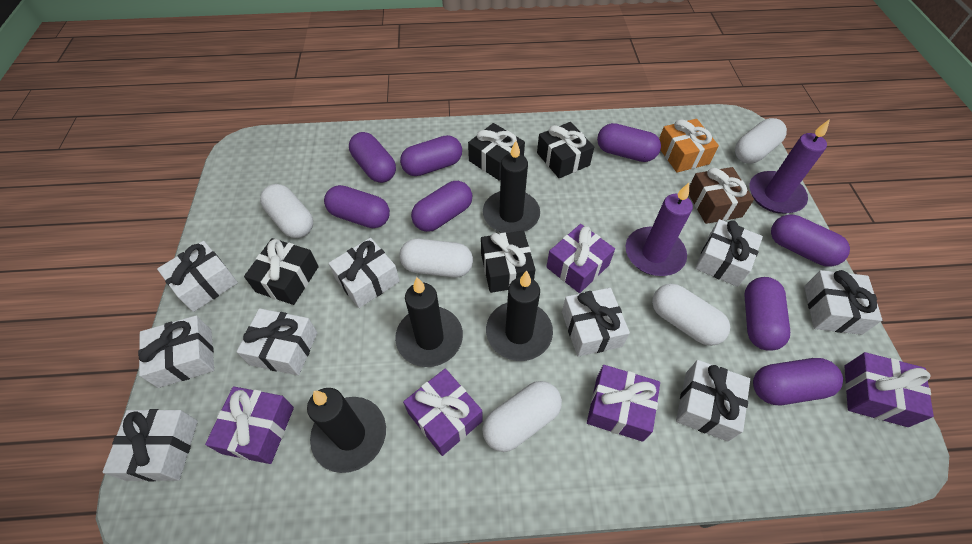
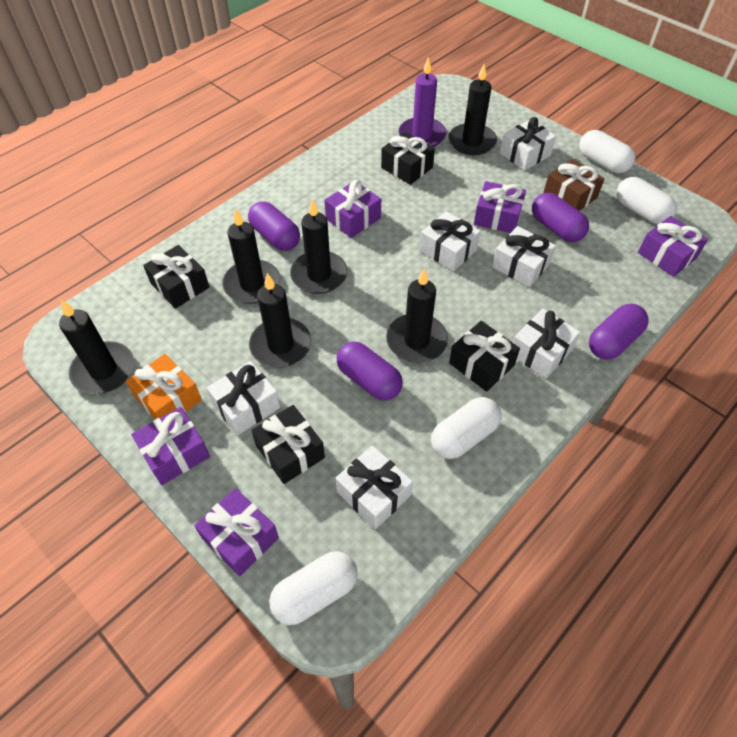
black candle: [307,388,386,473] [395,277,463,367] [483,141,540,233] [486,271,553,361] = 4 -> [59,300,134,394] [222,209,281,304] [249,273,311,367] [290,199,348,294] [386,268,448,363] [449,64,497,155] = 6
purple candle: [626,183,693,276] [750,119,830,214] = 2 -> [398,57,447,147] = 1
purple capsule: [324,185,390,228] [349,132,396,183] [400,135,462,176] [411,181,472,232] [597,123,661,162] [744,277,790,351] [753,358,843,405] [771,215,850,267] = 8 -> [248,201,300,251] [337,342,403,401] [532,193,589,242] [589,304,649,360] = 4
white capsule: [260,184,313,238] [399,239,473,277] [482,381,562,452] [652,284,730,346] [735,118,787,164] = 5 -> [269,551,358,625] [431,397,501,459] [579,130,635,173] [616,177,677,224] = 4
white gift: [102,409,198,481] [138,315,214,388] [157,241,238,312] [237,308,317,376] [328,238,400,308] [562,288,630,357] [676,360,750,442] [695,219,763,287] [804,270,882,335] = 9 -> [207,361,280,435] [335,445,413,529] [420,211,481,271] [492,226,556,287] [500,117,556,171] [513,309,580,378] = 6

